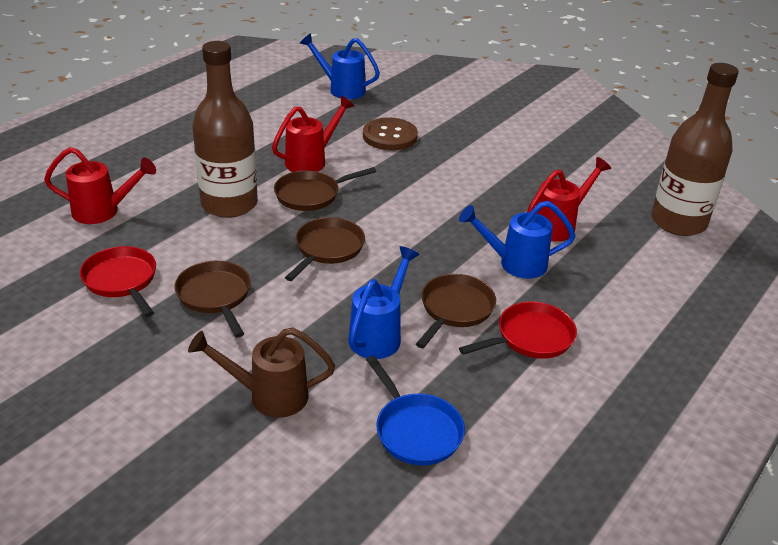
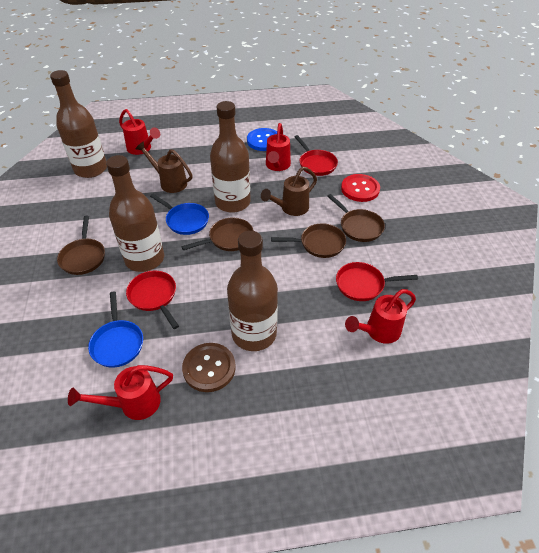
blue button: none = 0 -> [247,128,277,151] = 1
blue pan: [366,356,465,465] = 1 -> [88,292,143,368] [150,194,209,235] = 2
blue watering can: [300,33,380,99] [348,246,420,359] [459,201,575,279] = 3 -> none = 0
brown bottle: [192,41,258,218] [651,63,739,236] = 2 -> [50,70,107,178] [106,155,164,272] [210,101,251,213] [227,231,278,351] = 4
brown watering can: [188,327,335,418] = 1 -> [135,141,192,193] [261,167,317,216] = 2
red button: none = 0 -> [341,174,380,202] = 1
red pan: [80,246,156,317] [459,302,577,359] = 2 -> [126,271,179,329] [295,135,338,176] [336,262,418,301] = 3
red watering can: [44,147,156,224] [272,96,354,172] [527,157,611,241] = 3 -> [68,365,173,420] [119,109,160,155] [266,123,291,171] [345,289,416,344] = 4

